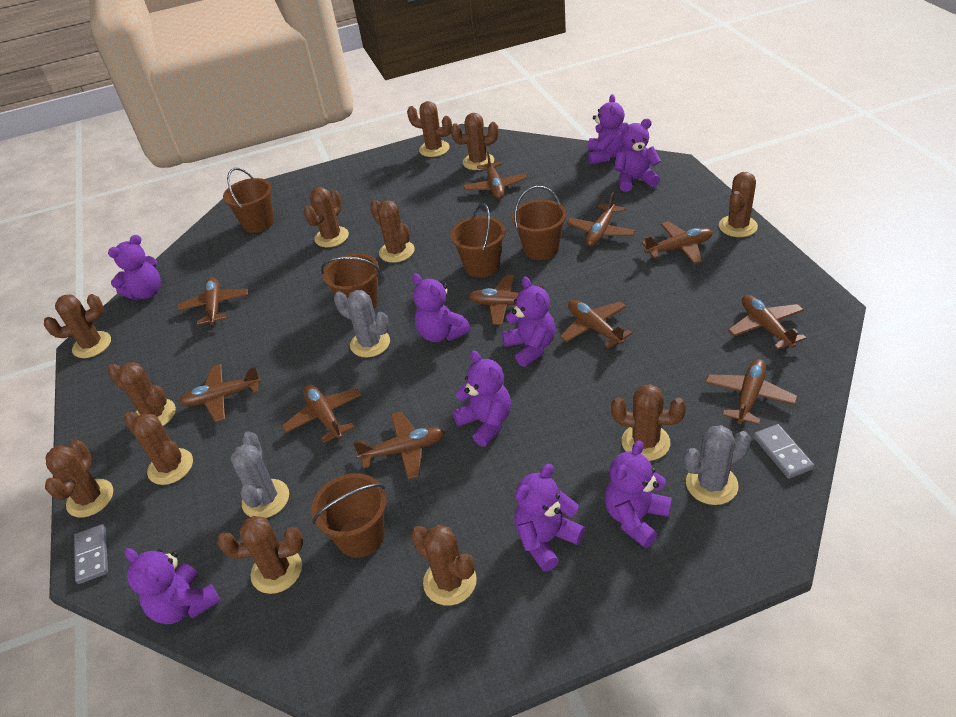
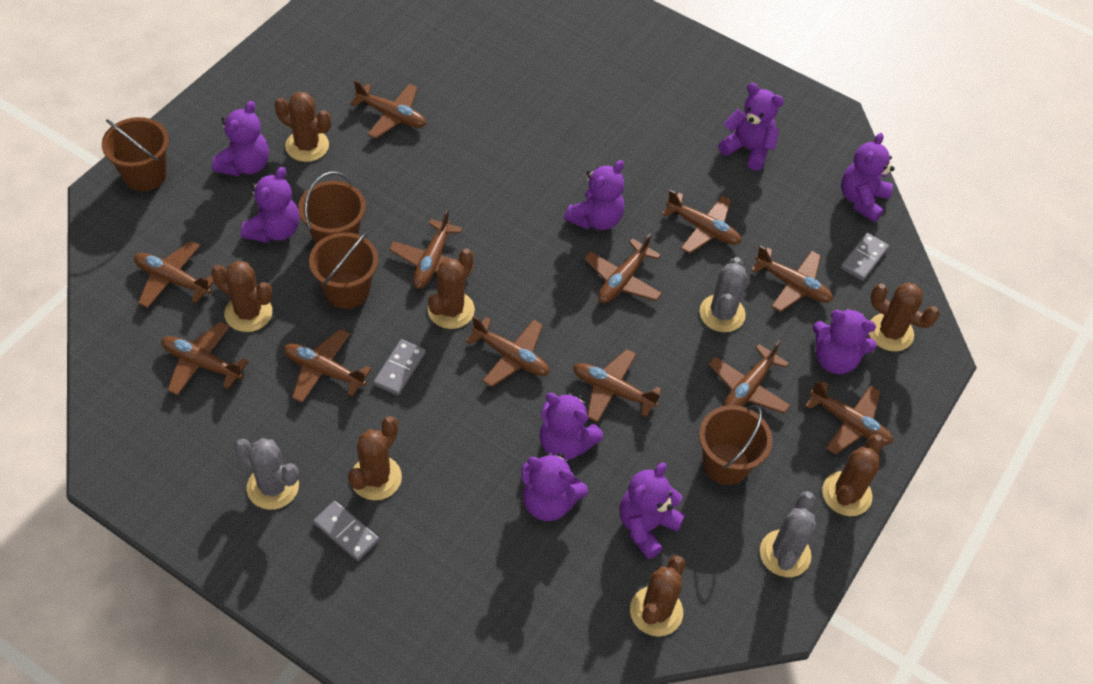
brown bucket: [223,168,274,233] [311,473,387,558] [321,253,380,309] [450,203,505,278] [512,186,566,260] = 5 -> [102,117,169,191] [298,171,366,245] [309,232,378,309] [699,405,772,485] = 4
brown cactus: [44,294,111,358] [45,440,113,518] [107,362,176,426] [124,411,193,485] [217,516,303,594] [304,187,349,247] [370,199,414,263] [407,101,452,157] [411,525,477,605] [451,113,499,170] [611,384,686,461] [719,172,758,237] = 12 -> [211,261,273,332] [275,92,331,162] [348,416,402,500] [428,249,475,329] [630,555,685,636] [822,435,884,516] [869,282,940,351] = 7
brown plane: [177,277,248,325] [179,364,261,422] [282,384,362,443] [353,411,445,480] [463,151,527,199] [469,275,544,325] [560,300,633,348] [567,192,636,247] [641,221,713,264] [705,359,798,425] [728,295,806,350] = 11 -> [134,241,214,308] [162,322,249,395] [284,329,371,403] [350,80,426,139] [389,210,474,289] [465,316,549,387] [573,349,662,423] [584,233,662,303] [662,190,741,254] [709,341,791,414] [751,245,833,312] [805,381,893,454] = 12
grey domino: [74,524,108,584] [753,424,814,479] = 2 -> [313,501,379,561] [373,339,426,395] [841,233,889,281] = 3

